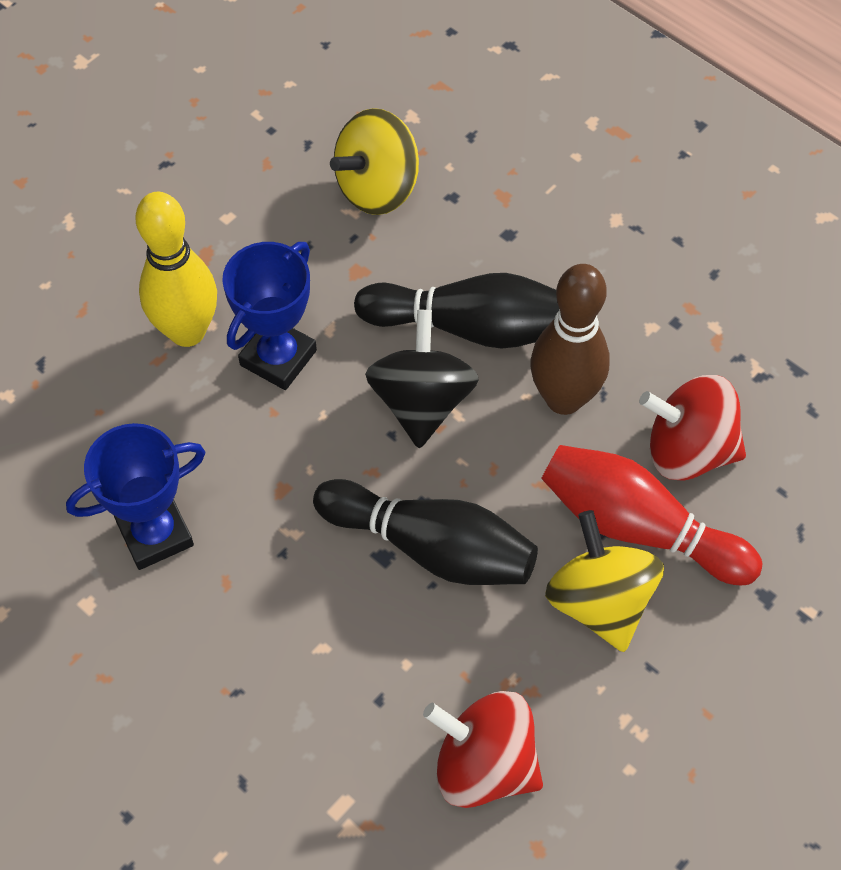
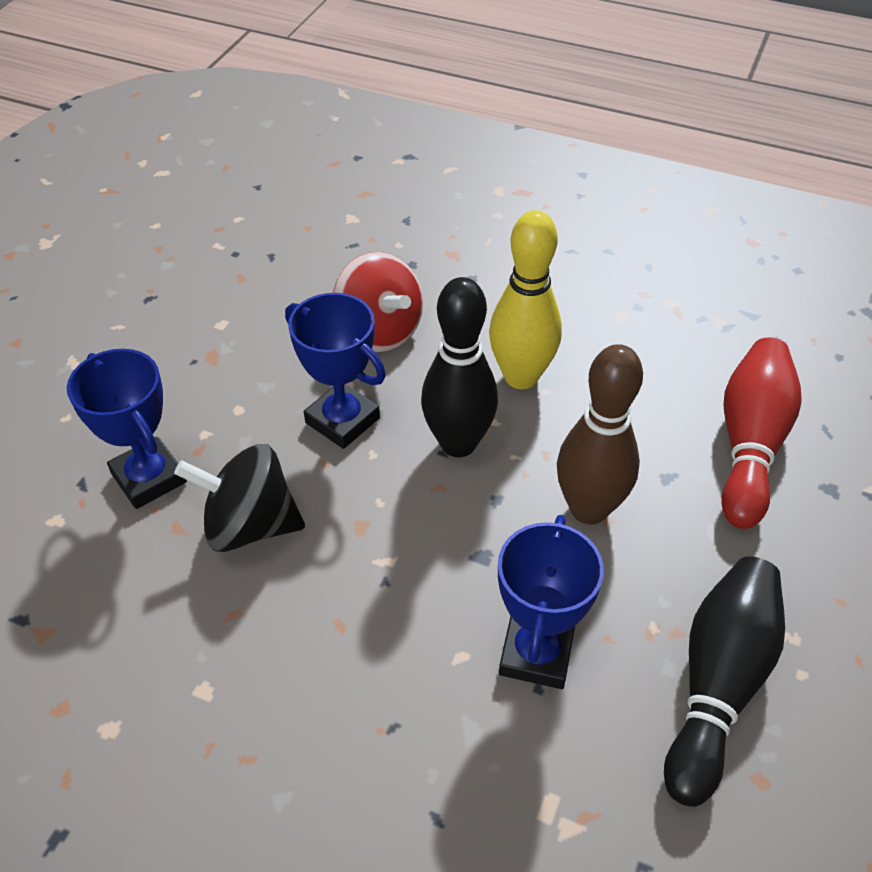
blue trophy: [66,423,205,570] [222,242,317,390] = 2 -> [66,349,187,509] [285,293,386,449] [498,515,604,689] = 3
red spinning top: [423,691,543,808] [639,375,746,481] = 2 -> [333,252,423,352] = 1
yellow spinning top: [330,108,419,215] [545,510,664,652] = 2 -> none = 0

